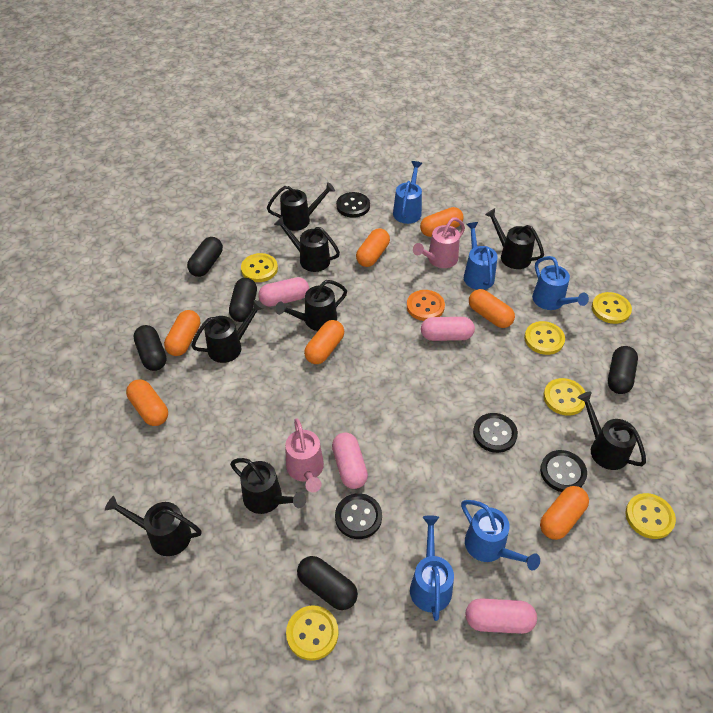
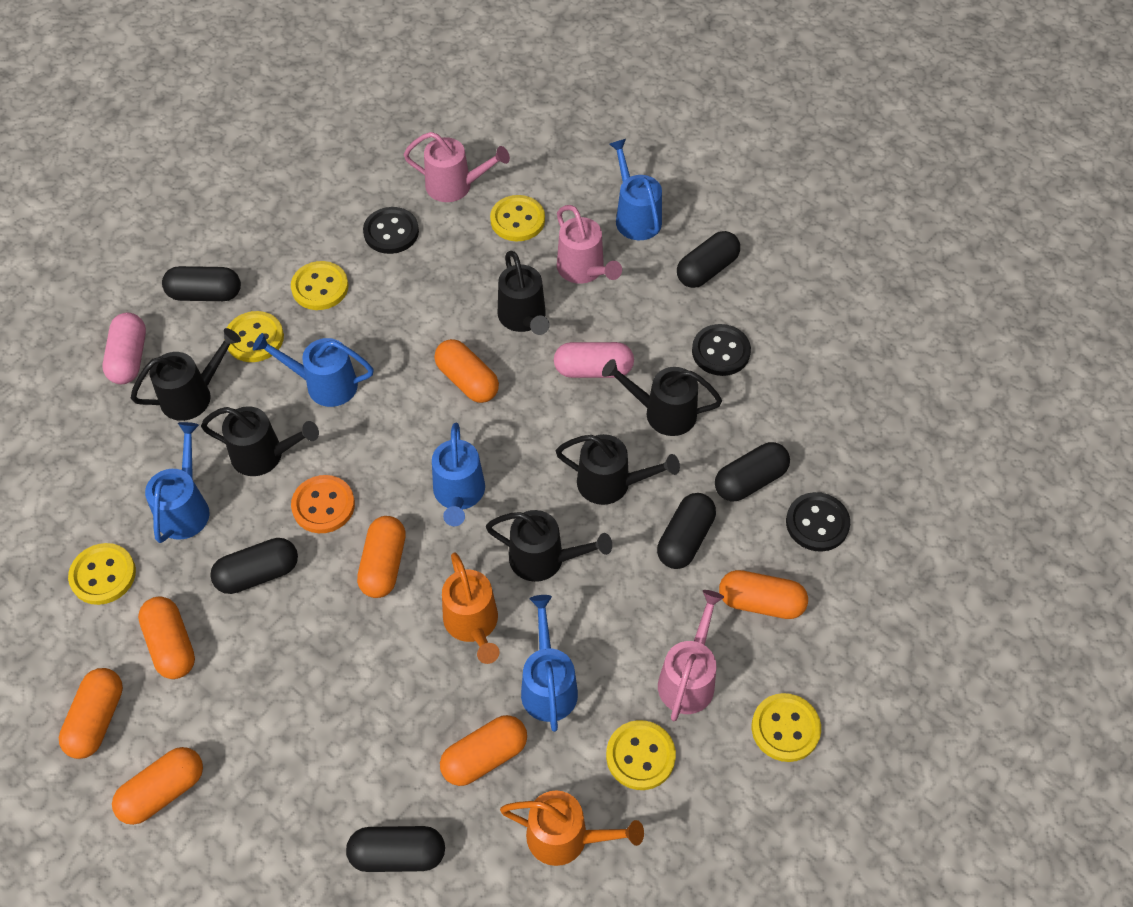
black button: [335,493,382,539] [336,192,370,218] [473,413,518,453] [540,450,587,492] = 4 -> [363,207,419,254] [692,324,751,376] [786,492,850,552] = 3
black capsule: [133,325,167,371] [187,237,223,277] [229,278,257,322] [297,556,358,610] [608,346,638,394] = 5 -> [162,266,241,301] [210,538,298,594] [346,826,445,872] [657,493,716,569] [677,231,740,288] [715,442,790,501] = 6
black watering can: [105,496,201,556] [191,300,264,363] [230,458,306,514] [267,182,335,231] [274,216,340,272] [275,280,347,331] [485,208,544,269] [577,392,646,470] = 8 -> [131,328,241,421] [201,406,319,476] [486,510,612,582] [498,251,550,335] [556,434,680,505] [602,359,722,436] = 6
orange watering can: none = 0 -> [442,552,500,664] [500,790,644,866] = 2
pink capsule: [258,277,309,307] [332,433,368,489] [421,317,475,341] [466,598,537,634] = 4 -> [103,313,146,384] [554,342,634,378] = 2
pink watering can: [285,418,324,493] [413,217,465,268] = 2 -> [404,132,510,202] [557,205,622,284] [658,590,724,721] = 3

